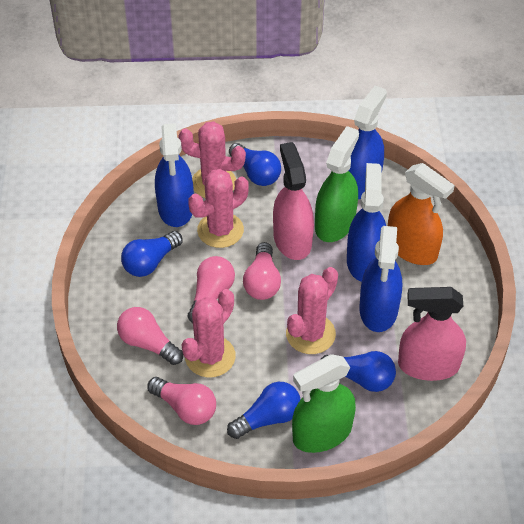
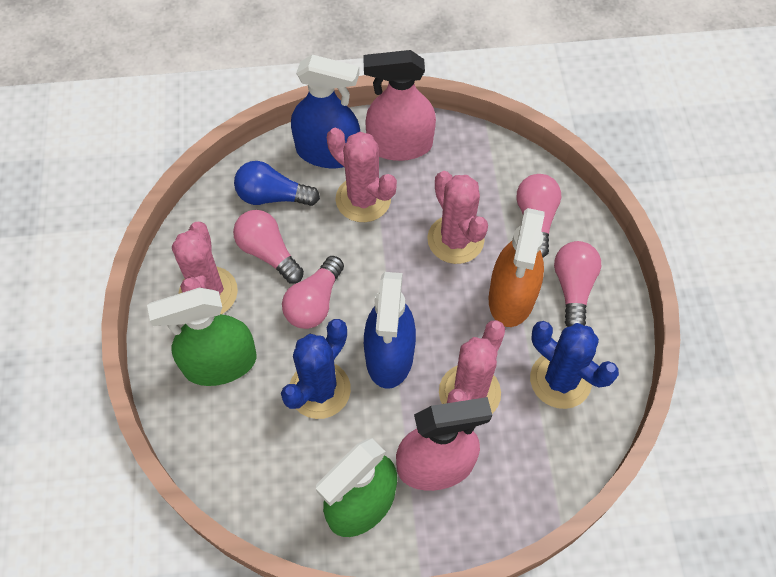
blue cactus: none = 0 -> [281,319,351,419] [530,321,619,409] = 2
blue light bulb: [121,231,183,277] [227,382,300,439] [229,143,281,186] [320,351,396,392] = 4 -> [234,161,320,206] = 1
blue spray bottle: [155,123,194,227] [347,163,386,282] [349,86,387,199] [360,226,402,332] = 4 -> [291,54,360,168] [364,272,416,389] = 2

